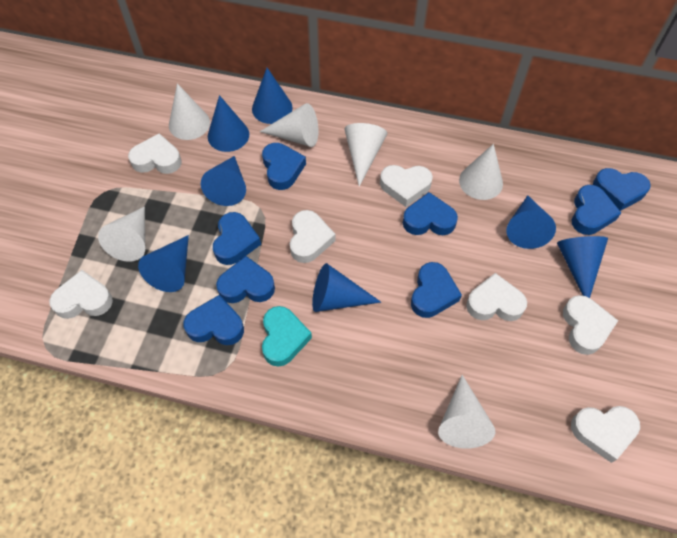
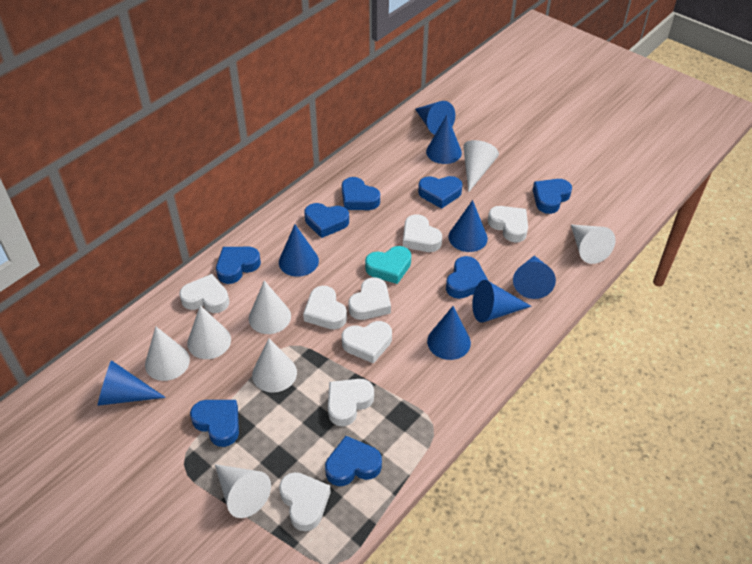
blue cone: [138,235,189,292] [201,156,246,206] [208,95,249,152] [252,68,293,124] [312,263,381,312] [507,195,556,249] [557,236,608,298] = 7 -> [98,360,166,406] [279,224,319,277] [415,101,455,135] [426,115,462,164] [427,306,471,360] [449,200,488,252] [472,280,532,323] [513,256,556,299] = 8
white cone: [98,207,145,262] [169,83,210,140] [260,103,318,147] [344,123,387,187] [438,375,495,449] [459,144,503,200] = 6 -> [145,327,190,381] [187,305,231,359] [215,464,271,518] [249,280,291,334] [252,338,297,393] [463,140,499,192] [571,225,615,264] = 7
white heart: [49,270,113,319] [128,133,182,174] [290,210,336,263] [380,165,433,207] [466,273,527,321] [563,295,618,355] [571,406,640,463] = 7 -> [179,274,229,313] [279,472,331,531] [303,286,347,329] [328,379,374,426] [342,321,392,364] [348,277,391,320] [403,214,442,252] [488,206,528,242] = 8

